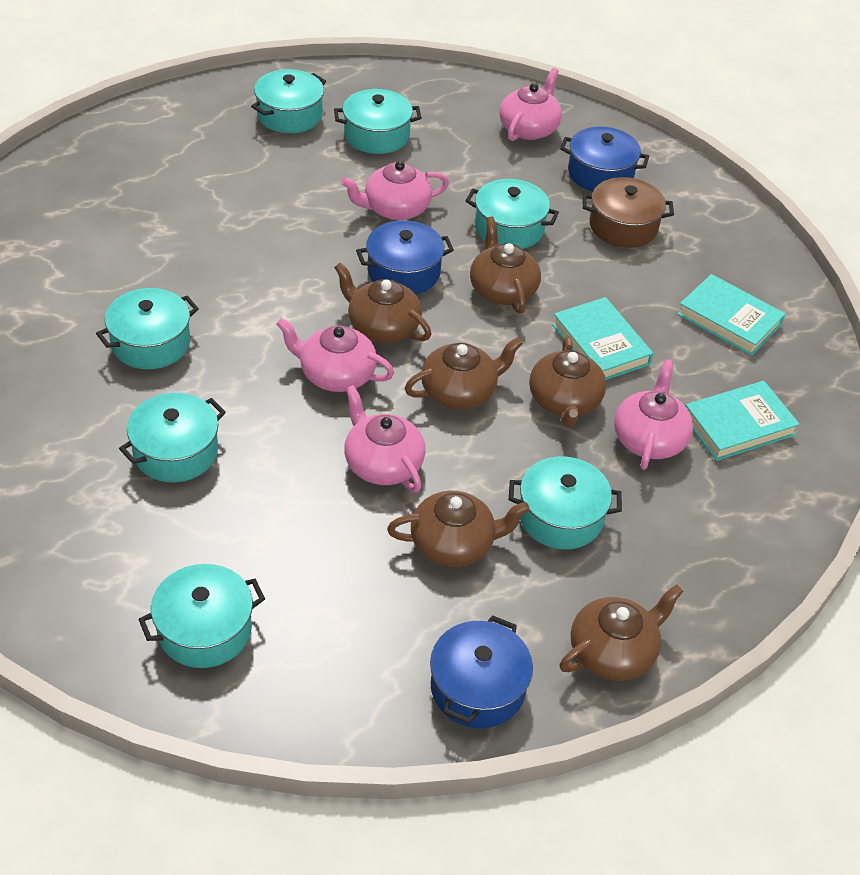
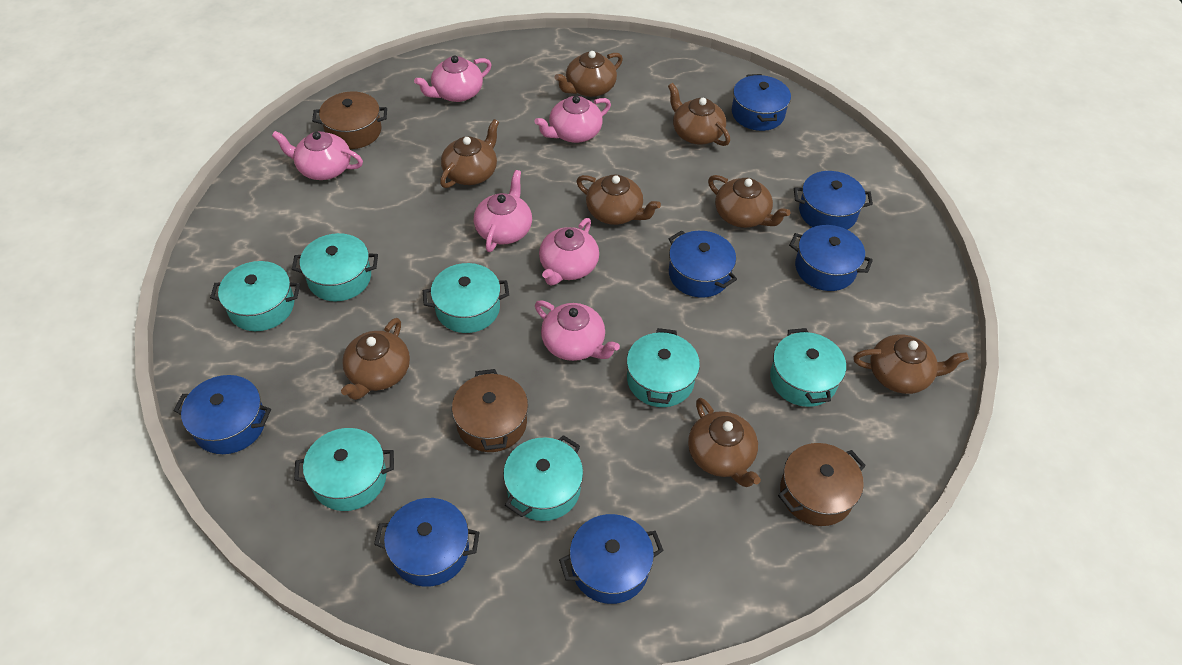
blue pot: [356,220,454,294] [430,615,533,728] [560,126,649,191] = 3 -> [174,375,271,454] [374,498,480,587] [559,514,664,604] [668,230,737,298] [732,74,791,131] [789,225,873,291] [794,171,873,230] = 7
brown pot: [582,177,674,248] = 1 -> [312,91,387,149] [452,369,528,452] [778,443,866,526] = 3
brown teapot: [334,262,431,343] [387,491,530,567] [404,337,523,410] [470,217,541,313] [529,336,606,427] [559,585,684,681] = 6 -> [341,318,410,400] [440,119,499,188] [554,51,623,97] [576,174,661,225] [668,83,730,146] [688,398,761,487] [708,175,790,228] [854,335,969,394] = 8
pink teapot: [276,318,394,392] [341,161,449,220] [344,385,425,493] [499,68,562,141] [614,359,693,470] = 5 -> [272,131,363,180] [414,55,492,102] [474,170,532,252] [534,96,611,143] [535,300,620,361] [539,218,599,286] = 6
turquoise book: [552,297,653,380] [677,274,786,356] [685,381,800,461] = 3 -> none = 0

